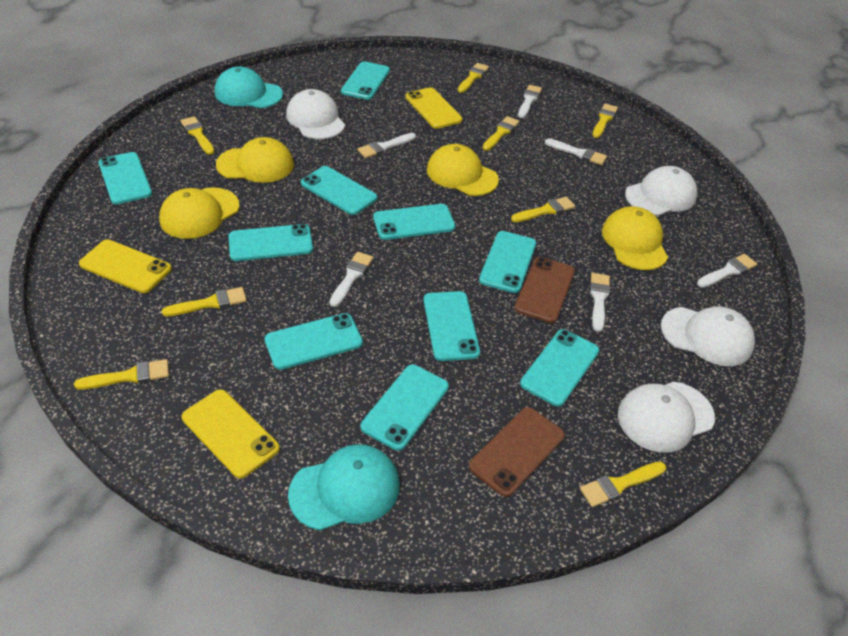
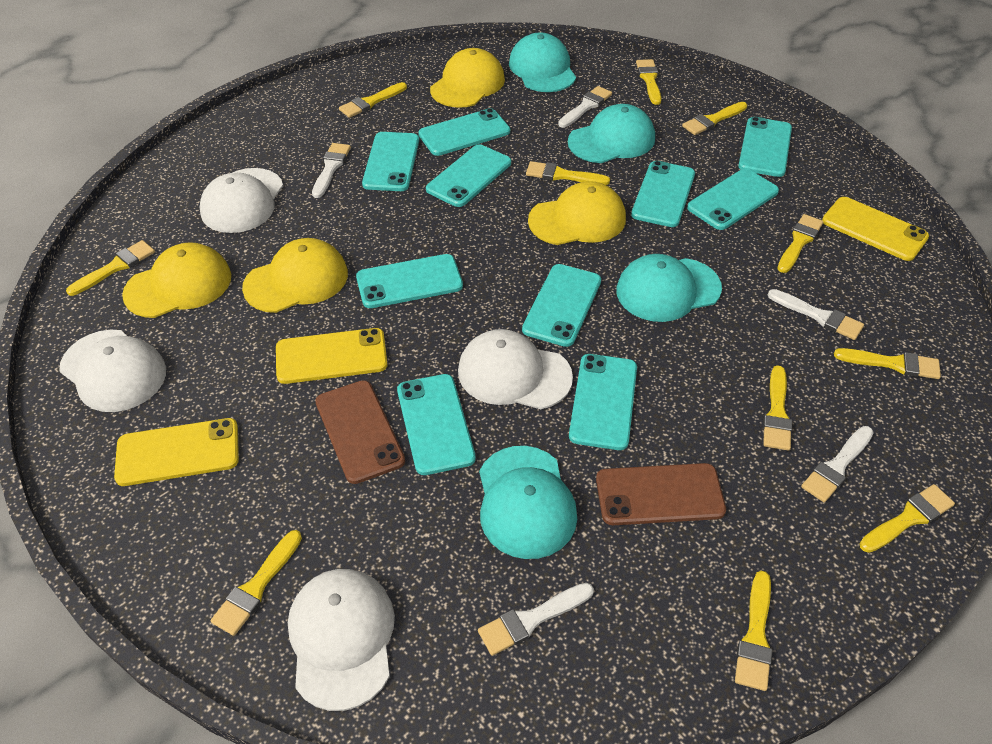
turquoise cap: [215,67,283,108] [288,444,400,530] = 2 -> [479,446,577,559] [509,32,576,92] [568,104,655,163] [617,254,722,322] = 4
white brush: [330,252,373,307] [357,133,416,158] [518,85,542,118] [545,139,607,165] [590,273,610,332] [697,254,757,288] = 6 -> [312,143,351,198] [478,583,594,656] [558,86,612,128] [768,289,864,340] [801,426,874,502] = 5
yellow brush: [74,359,169,389] [162,287,247,316] [180,116,214,155] [458,63,489,93] [483,116,519,151] [511,196,575,222] [580,462,666,507] [592,104,618,138] = 8 -> [66,240,155,296] [210,530,302,636] [339,82,407,118] [526,161,610,185] [636,59,661,105] [682,102,747,135] [735,571,772,691] [763,365,792,451] [778,214,823,273] [834,348,941,379] [859,484,955,553] = 11

